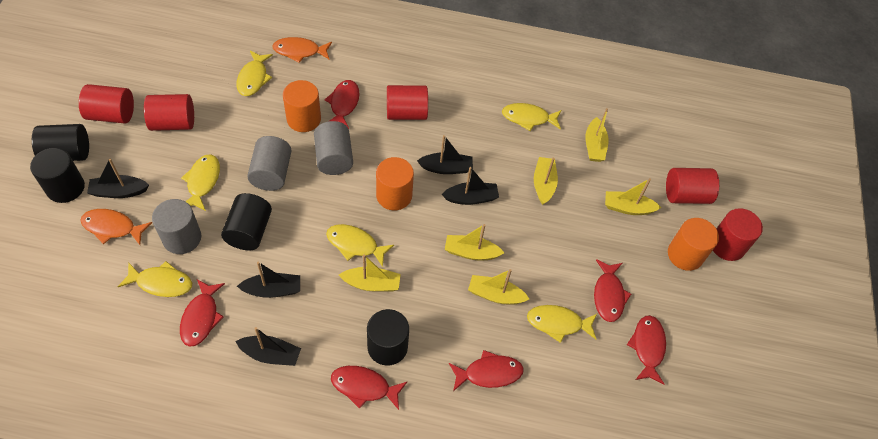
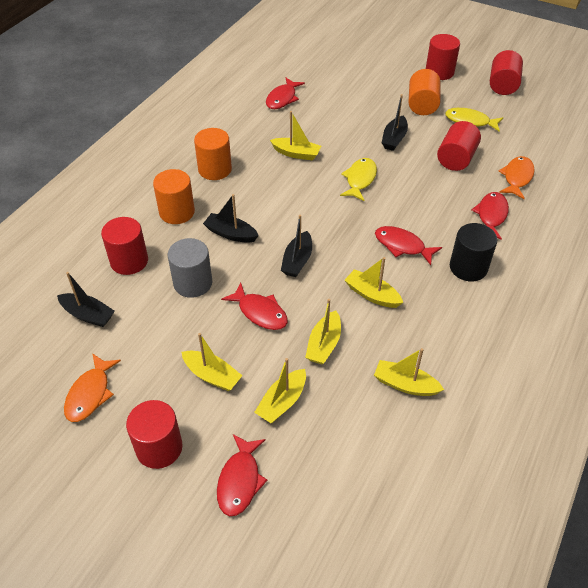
black boat: [87,158,149,198] [235,327,301,366] [237,262,300,298] [417,135,473,174] [442,167,499,205] = 5 -> [57,272,115,327] [203,194,259,243] [281,215,312,277] [382,94,408,151] = 4
black cylinder: [30,148,85,203] [32,124,89,161] [221,193,272,250] [367,309,409,365] = 4 -> [450,223,497,281] = 1
grey cylinder: [152,199,201,254] [247,136,292,191] [314,121,353,175] = 3 -> [168,238,212,298] = 1
red fish: [180,279,225,347] [324,80,360,129] [331,366,408,410] [449,350,524,391] [594,259,631,322] [627,315,666,385] = 6 -> [217,434,268,516] [221,283,288,330] [266,78,305,109] [375,226,442,265] [472,192,509,239] = 5
yellow fish: [118,261,192,297] [181,154,220,211] [237,51,273,96] [326,224,394,267] [502,103,562,131] [527,305,597,343] = 6 -> [340,158,377,201] [445,108,503,132] = 2

